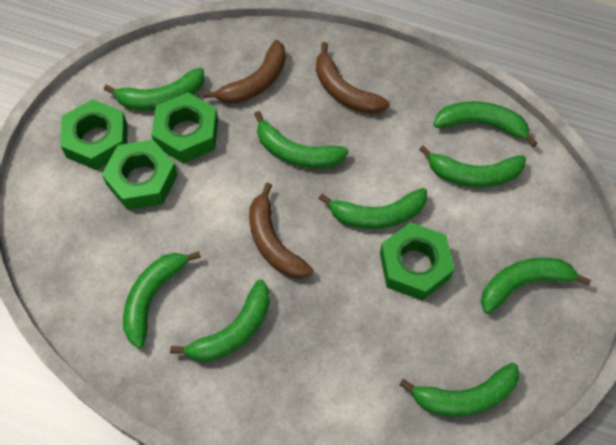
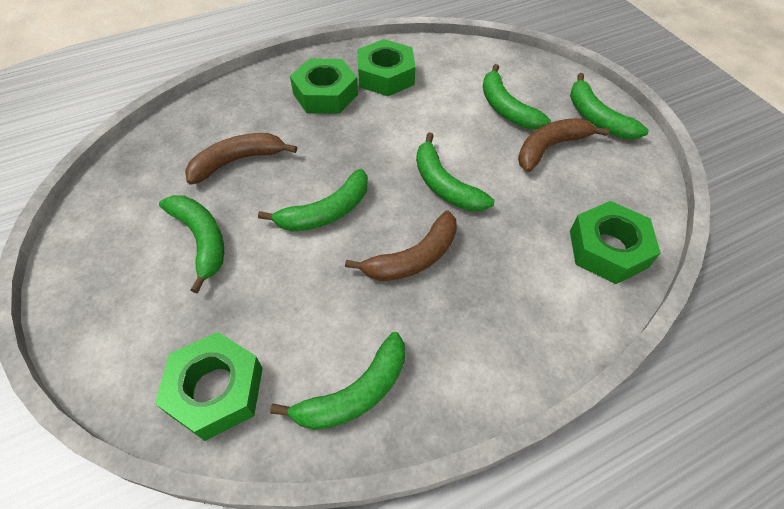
green banana: [104,67,204,111] [123,251,201,349] [170,279,270,362] [254,111,349,168] [319,188,427,229] [399,363,519,416] [419,146,526,187] [433,101,538,147] [481,258,591,314] = 9 -> [159,196,224,294] [258,169,368,232] [270,332,405,430] [416,132,495,211] [483,64,551,129] [570,73,649,139] = 6

